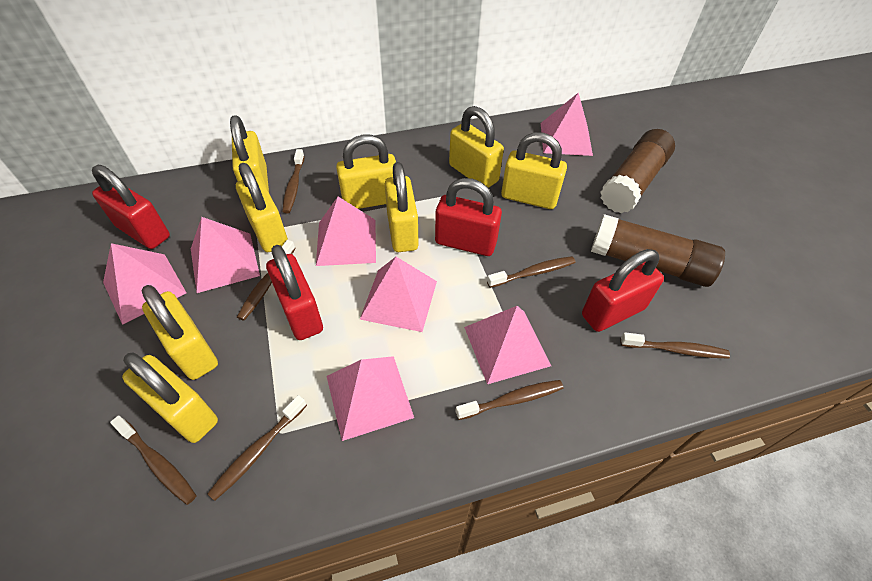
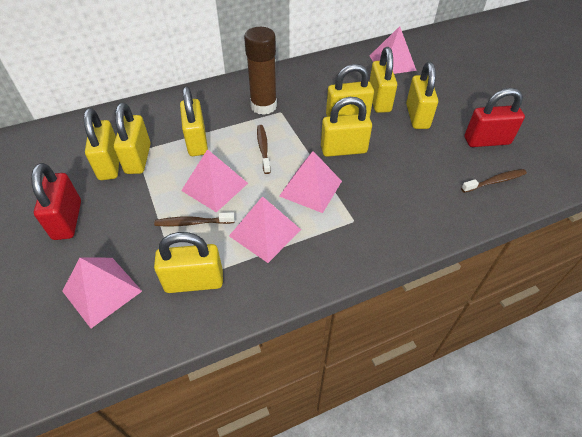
brown glue stick: [591,214,725,287] [600,129,675,213] = 2 -> [244,27,277,115] = 1
brown toothbrush: [110,416,196,505] [208,395,307,501] [237,240,296,321] [282,149,305,213] [456,380,563,420] [487,256,576,288] [620,332,730,359] = 7 -> [154,212,235,227] [257,125,271,174] [461,169,527,193] = 3
pink pyramid: [103,243,186,325] [191,217,260,293] [316,197,376,266] [327,356,414,441] [360,257,437,332] [464,306,551,384] [541,92,593,156] = 7 -> [62,257,142,328] [181,149,248,212] [229,196,301,263] [279,151,342,213] [370,26,417,74] = 5
red padlock: [92,165,170,249] [266,245,323,340] [435,178,502,256] [582,249,664,332] = 4 -> [31,163,81,240] [464,88,525,147] = 2

